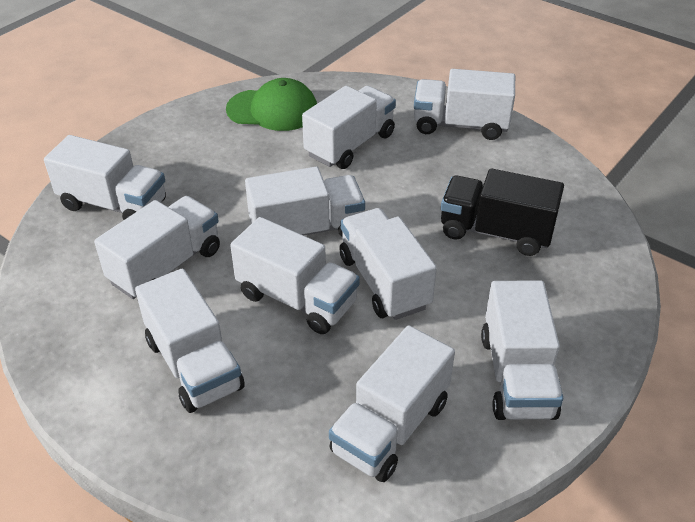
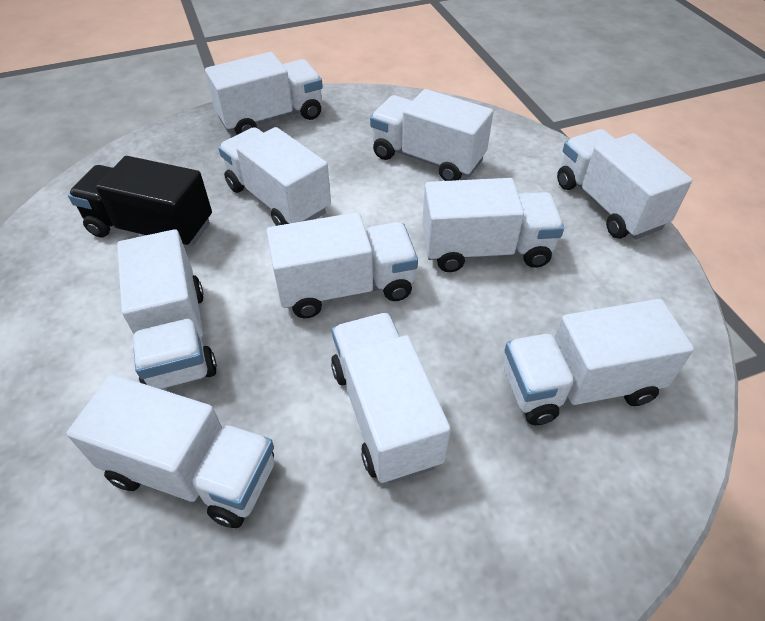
green cap: [226,78,317,131] = 1 -> none = 0

